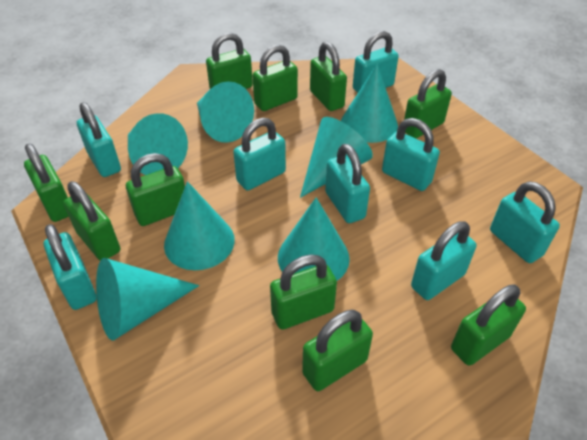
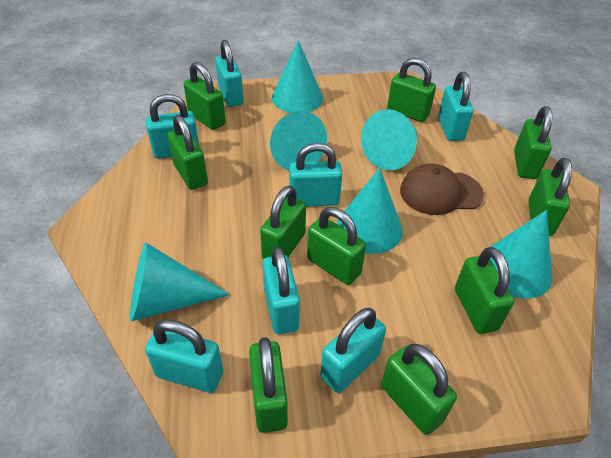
brown cap: none = 0 -> [400,164,484,215] = 1
turquoise cone: [96,258,199,340] [128,113,188,175] [164,181,235,270] [197,81,254,143] [278,197,350,281] [300,117,373,198] [341,64,398,143] = 7 -> [130,242,230,321] [270,111,327,170] [272,40,323,113] [337,168,403,254] [361,109,417,170] [490,210,553,299] = 6
turquoise padlock: [44,224,97,310] [77,102,121,177] [233,118,286,190] [325,144,370,223] [353,31,399,93] [382,118,440,191] [411,221,477,300] [490,181,560,263] = 8 -> [145,319,223,393] [146,94,199,159] [215,40,243,107] [262,246,300,334] [289,143,342,207] [320,308,386,393] [438,72,473,141] = 7

